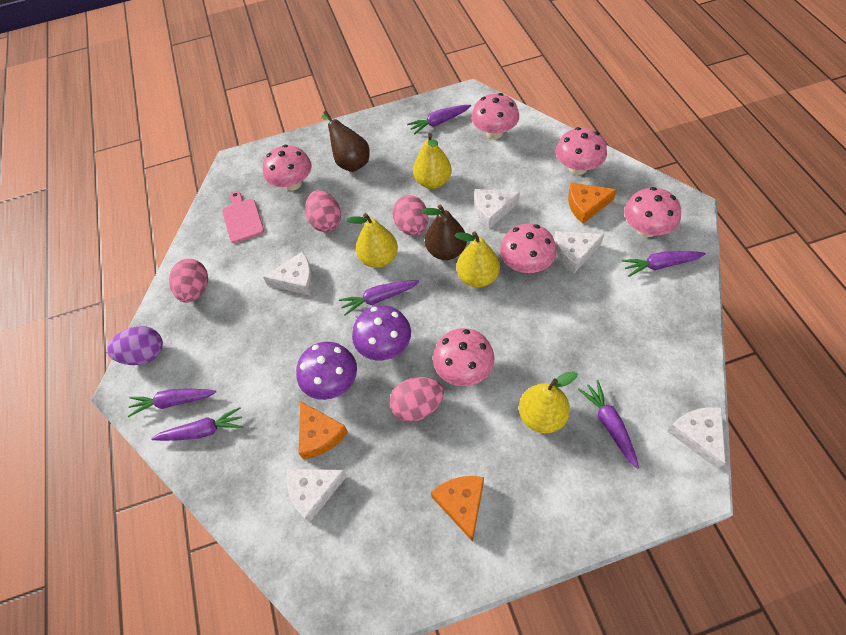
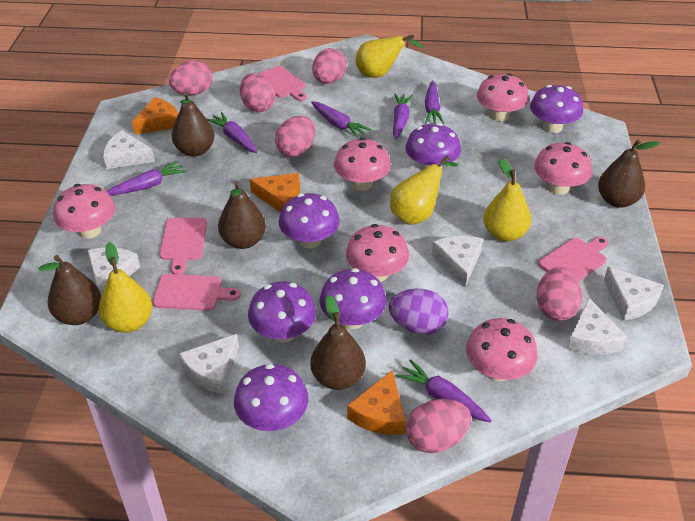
brown pear: [321,111,370,172] [422,204,467,260] = 2 -> [38,255,101,325] [172,92,214,157] [218,181,266,249] [310,295,366,390] [598,139,660,208] = 5
pink cutting board: [222,191,264,243] = 1 -> [153,274,241,311] [159,218,207,275] [259,66,307,101] [538,236,609,281] = 4
pink egg: [169,259,208,303] [305,190,341,232] [389,377,444,422] [392,195,429,236] = 4 -> [169,61,212,95] [240,73,275,112] [275,116,315,157] [312,48,347,84] [406,399,471,453] [537,267,582,321] = 6
purple mushroom: [296,341,357,400] [352,305,411,360] = 2 -> [234,364,309,431] [248,282,316,342] [279,193,340,249] [320,268,387,329] [406,123,461,170] [530,85,583,133] = 6
white cheese: [263,251,314,295] [286,469,347,523] [475,189,520,229] [554,231,604,274] [667,407,726,470] = 5 -> [87,248,140,296] [103,130,155,169] [179,334,239,394] [432,236,483,287] [567,298,627,355] [604,267,664,321] = 6

